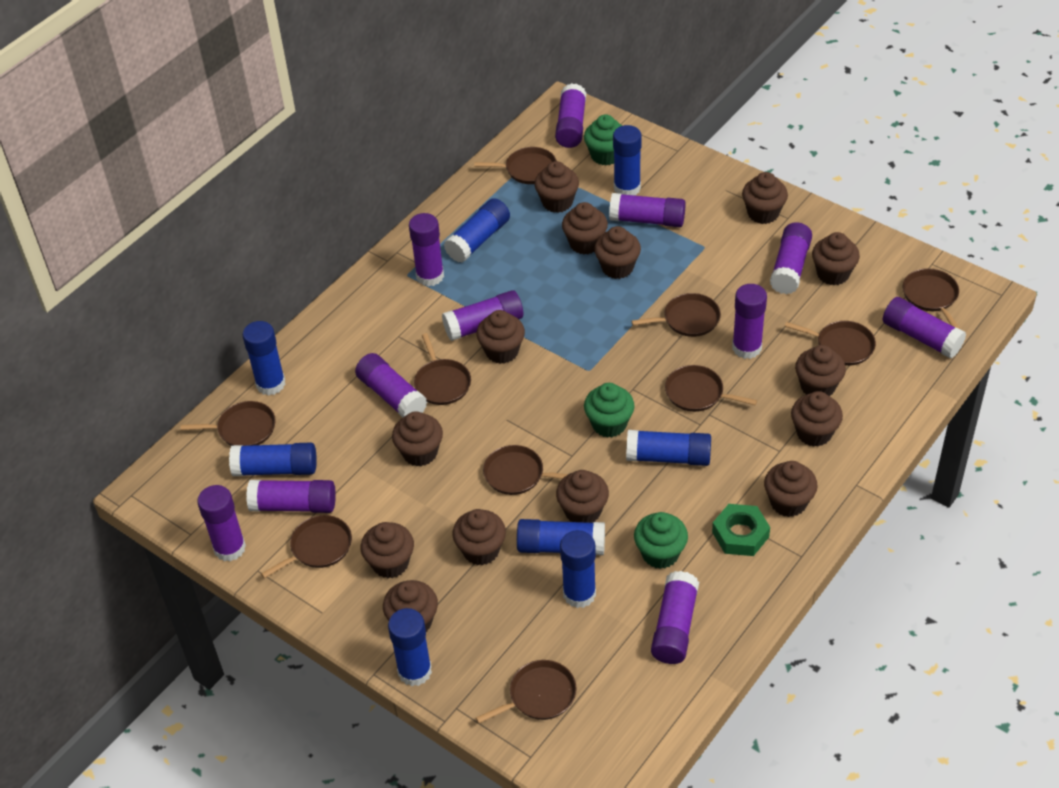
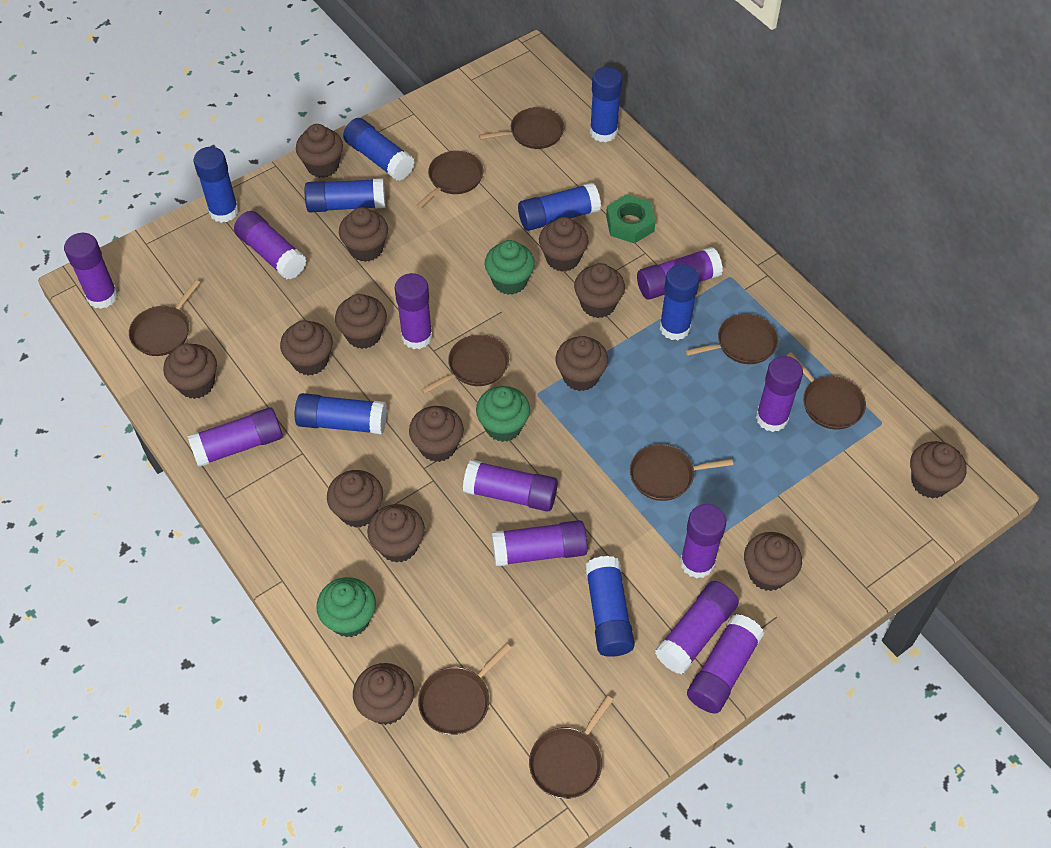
brown pan: [181,401,276,446] [261,515,352,578] [414,333,471,405] [474,147,557,184] [476,660,577,723] [483,445,568,495] [631,293,721,337] [665,365,757,412] [784,321,876,366] [903,268,960,329] = 10 -> [129,280,200,356] [416,151,483,209] [418,643,512,735] [421,335,509,394] [479,107,564,149] [529,696,613,799] [630,444,733,501] [685,314,778,364] [786,352,866,430] = 9

